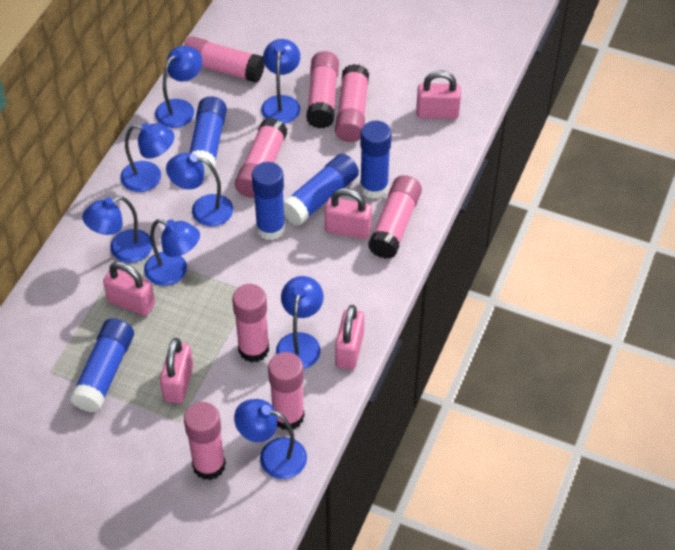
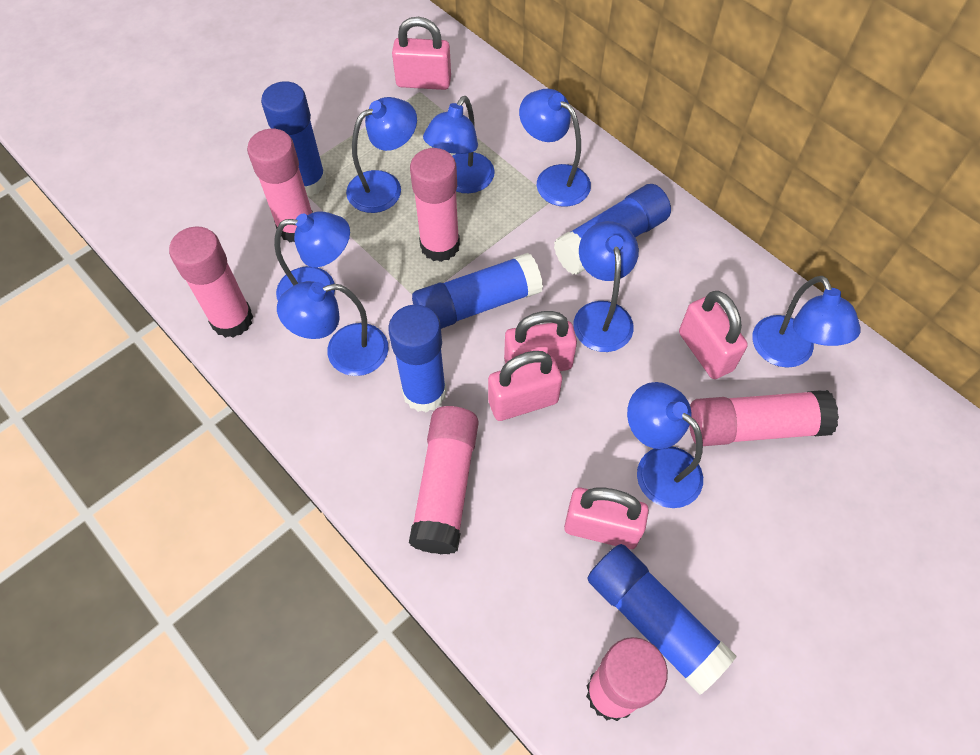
pink glue stick: [183,36,265,83] [184,402,226,480] [232,284,269,362] [235,118,288,198] [268,352,304,430] [306,51,339,128] [335,64,369,142] [368,175,422,259] = 8 -> [169,226,253,338] [247,129,313,242] [409,406,478,554] [410,148,460,262] [586,637,668,721] [689,390,839,446] = 6

